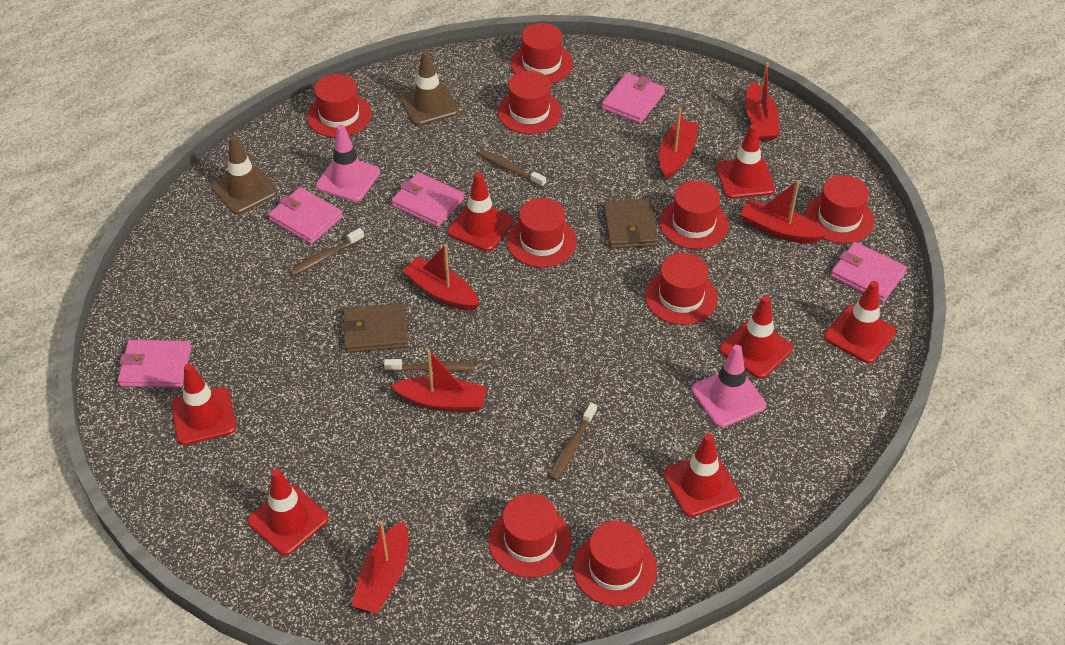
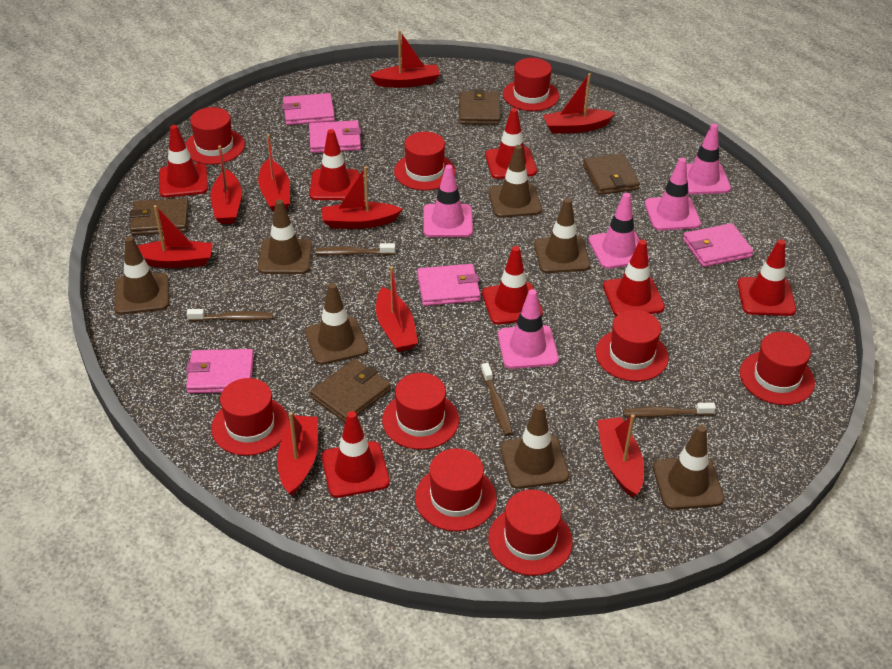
brown traffic cone: [212,136,278,214] [400,51,459,126] = 2 -> [114,236,169,315] [258,200,312,274] [305,283,368,365] [488,145,542,218] [500,404,569,489] [534,198,591,273] [653,425,724,510] = 7
brown wallet: [342,303,408,353] [603,199,659,249] = 2 -> [129,198,189,235] [310,359,391,422] [459,89,500,125] [583,154,640,195] = 4
pink traffic cone: [316,125,380,202] [692,345,766,428] = 2 -> [423,165,473,237] [498,289,559,369] [589,193,649,269] [645,158,701,231] [686,124,731,194] = 5
red boat: [351,521,408,614] [391,349,487,412] [402,244,479,311] [659,108,698,180] [740,180,826,244] [745,62,780,141] = 6 -> [138,205,213,268] [211,145,242,224] [258,134,290,212] [277,412,318,496] [322,166,403,229] [370,30,440,88] [376,266,418,352] [543,73,615,134] [597,414,644,498] = 9

